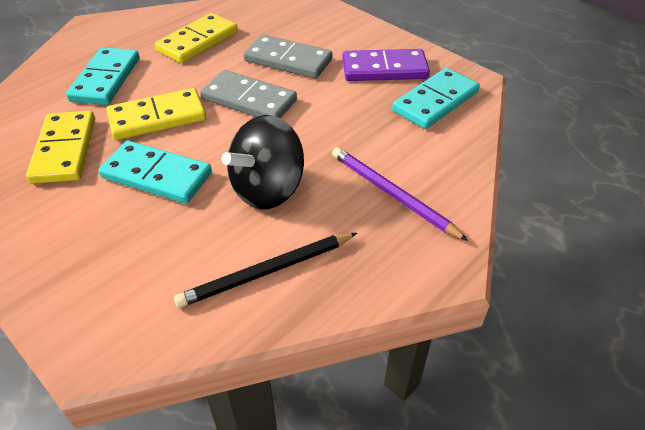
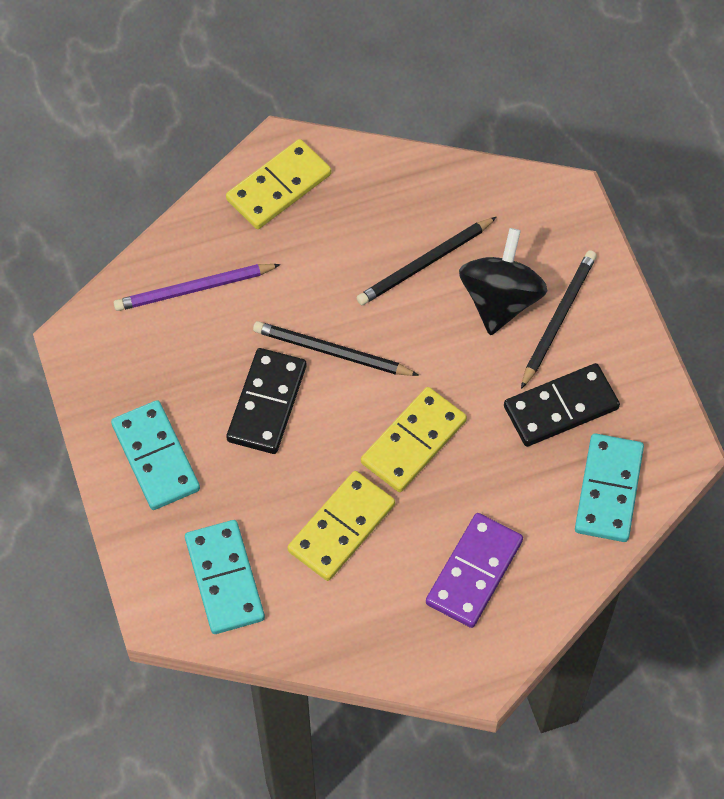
black domino: none = 0 -> [226,348,306,454] [504,363,620,447] = 2
black pencil: [174,233,357,308] = 1 -> [253,321,419,376] [356,217,497,305] [521,250,597,389] = 3
grey domino: [200,70,297,118] [243,35,332,79] = 2 -> none = 0

